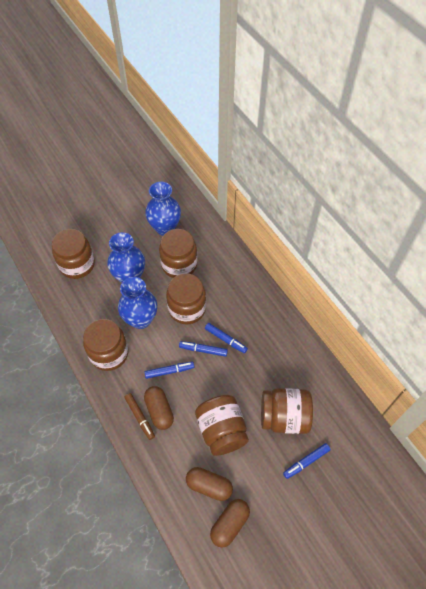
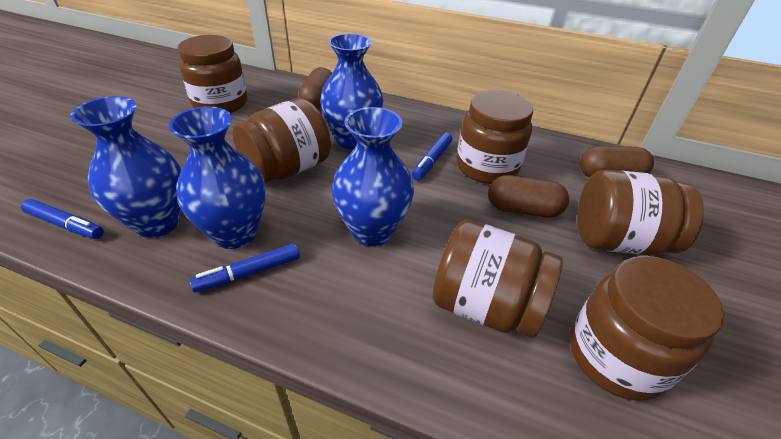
blue marker: [144,362,194,379] [179,341,228,357] [205,323,248,353] [283,443,331,479] = 4 -> [21,199,104,239] [190,244,300,292] [412,133,452,180] = 3
blue vase: [107,232,145,283] [118,277,157,329] [145,182,181,236] = 3 -> [70,96,181,238] [169,106,266,249] [320,33,384,149] [332,107,414,246] = 4
brown marker: [124,393,155,440] = 1 -> none = 0

